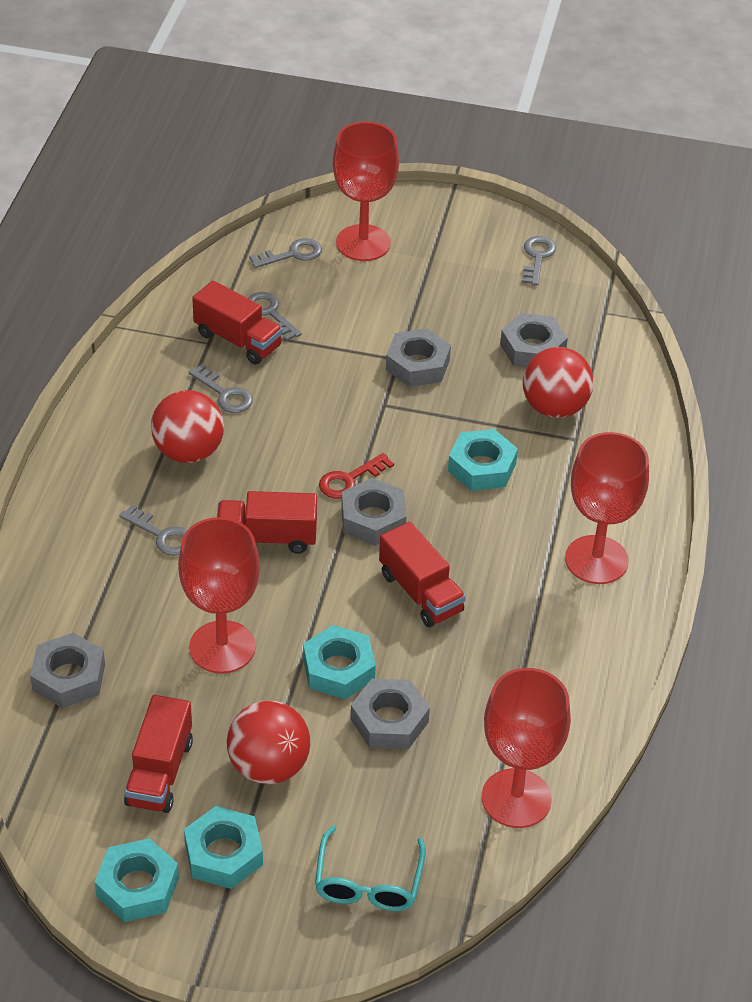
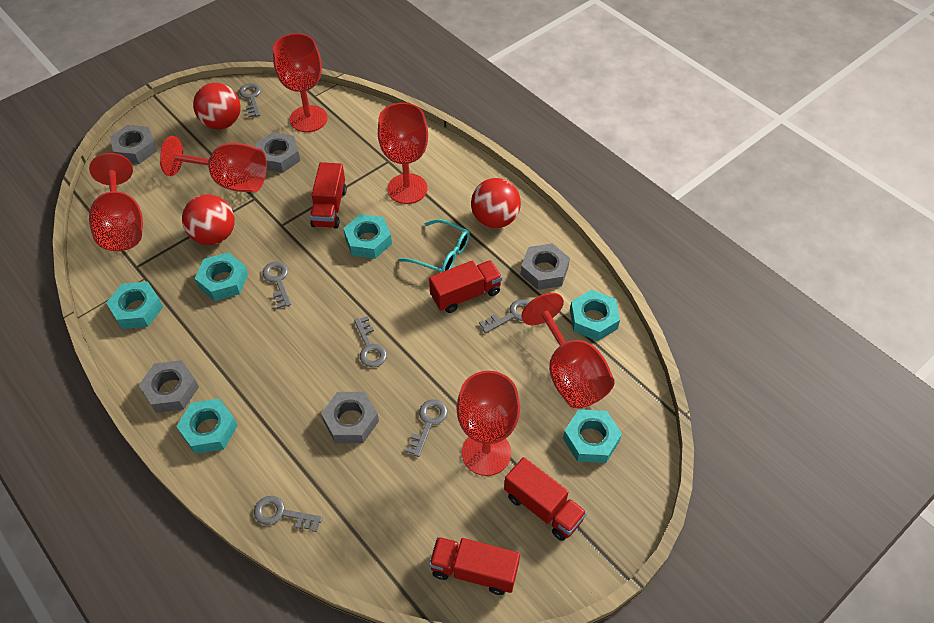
grey key: [119,504,187,556] [189,364,253,413] [248,292,302,341] [249,238,322,268] [521,236,556,285] = 5 -> [239,83,261,118] [254,496,323,532] [262,261,291,308] [354,316,387,367] [405,399,448,457] [479,299,531,333] = 6
red goblet: [178,517,260,674] [333,122,399,261] [482,668,571,828] [565,432,649,584] = 4 -> [89,153,143,251] [160,136,267,192] [273,33,328,132] [378,103,428,204] [457,371,520,476] [521,293,615,408] = 6
red key: [319,453,394,499] = 1 -> none = 0
turquoise nut: [95,838,179,922] [184,806,263,889] [303,625,376,699] [448,429,518,491] = 4 -> [106,281,163,329] [176,399,238,454] [195,252,248,301] [343,214,392,259] [563,409,622,463] [570,290,620,341] = 6

